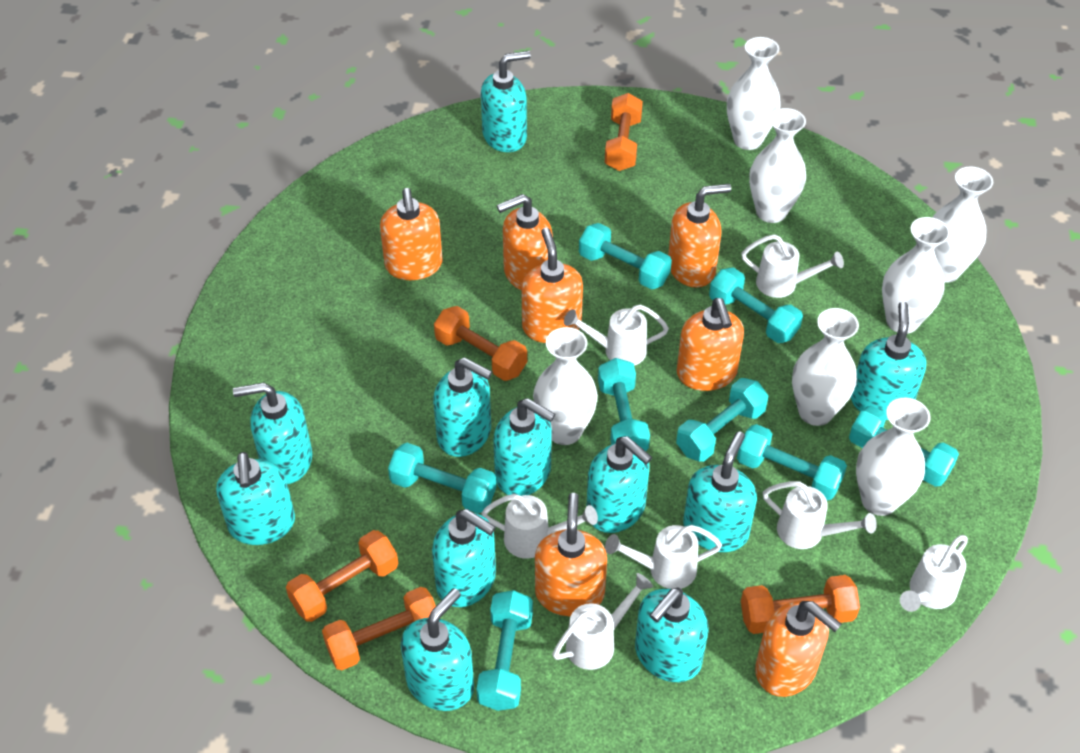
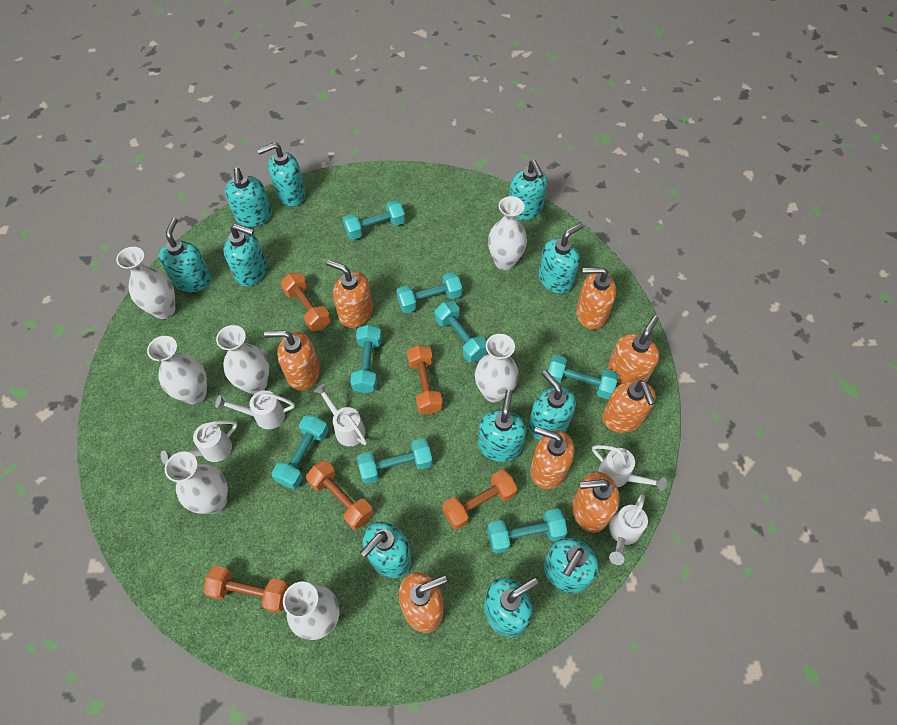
orange soap dispenser: [380,188,442,280] [497,194,553,290] [521,227,583,343] [535,493,607,616] [668,184,731,287] [677,298,744,391] [755,601,841,697] = 7 -> [264,330,320,391] [326,260,373,328] [399,572,447,633] [530,426,574,489] [572,472,620,533] [576,267,616,329] [602,380,656,433] [608,315,659,384] = 8
white watering can: [481,494,598,559] [552,573,653,670] [564,304,669,366] [605,525,722,589] [741,234,844,298] [763,481,877,549] [900,535,968,612] = 7 -> [161,420,237,464] [215,390,295,429] [314,384,367,446] [592,445,667,491] [609,494,648,565] = 5

